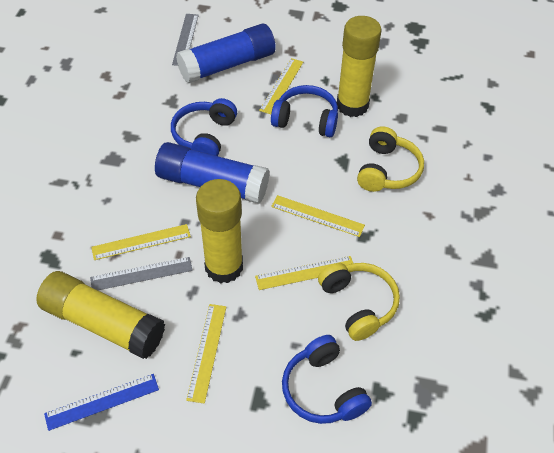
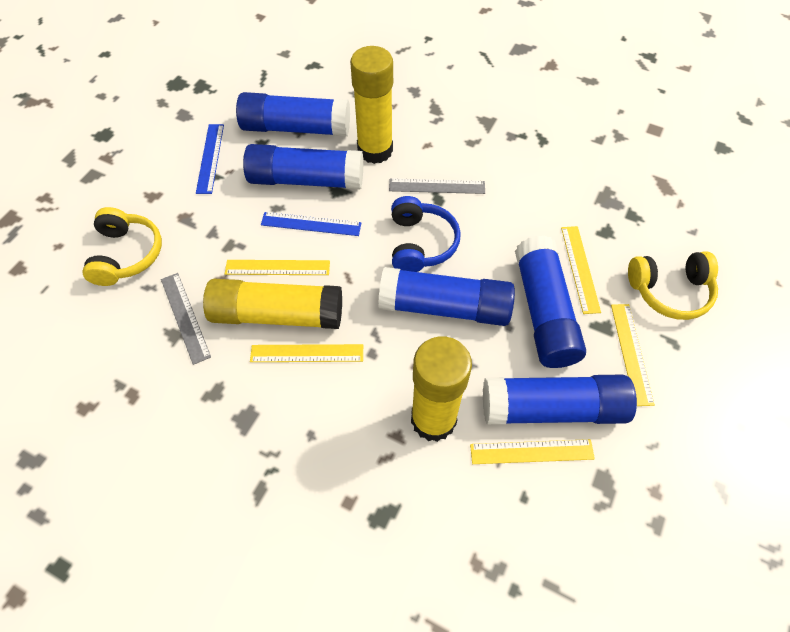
blue glue stick: [155,142,270,204] [176,24,276,83] = 2 -> [236,92,350,137] [243,144,363,190] [378,267,515,326] [483,374,637,425] [515,235,586,368] = 5
blue headphones: [171,98,237,156] [271,85,338,137] [282,335,372,424] = 3 -> [391,196,461,272] = 1
blue ruler: [44,374,159,431] = 1 -> [196,124,224,194] [261,212,361,236] = 2

